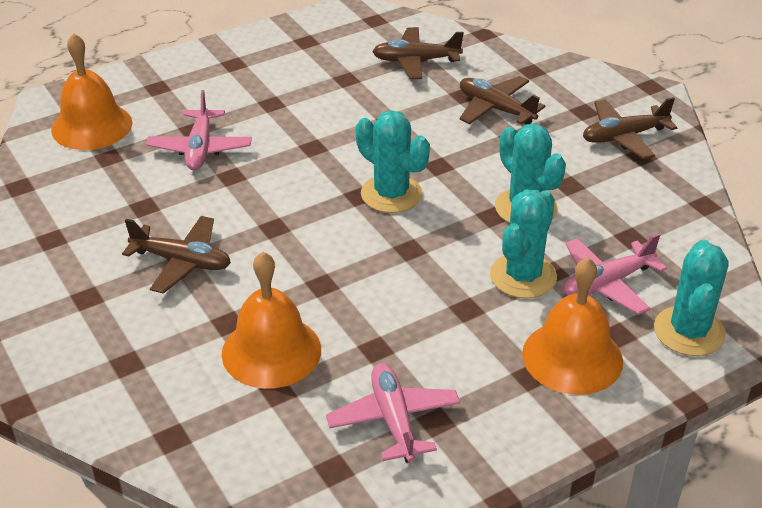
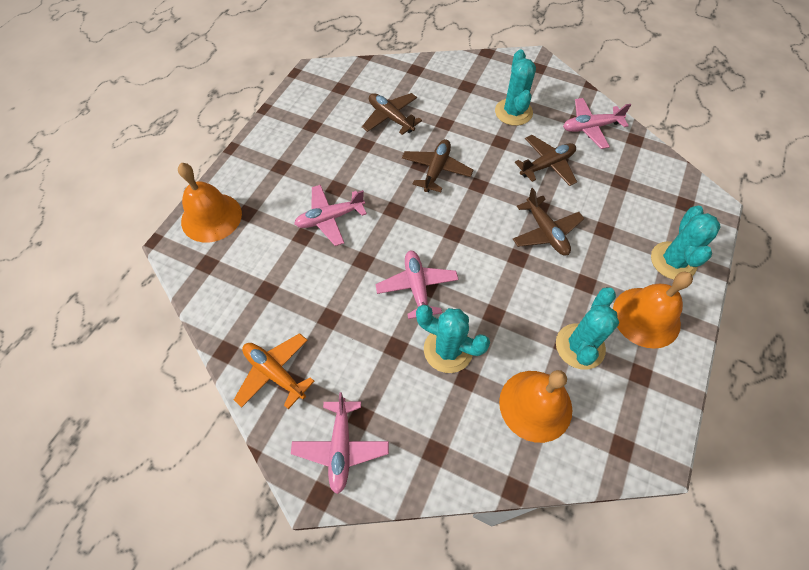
orange plane: none = 0 -> [234,333,314,409] = 1
pink plane: [146,90,252,170] [326,363,460,463] [563,233,667,315] = 3 -> [291,392,389,494] [294,185,367,246] [375,251,459,319] [563,98,631,149] = 4

